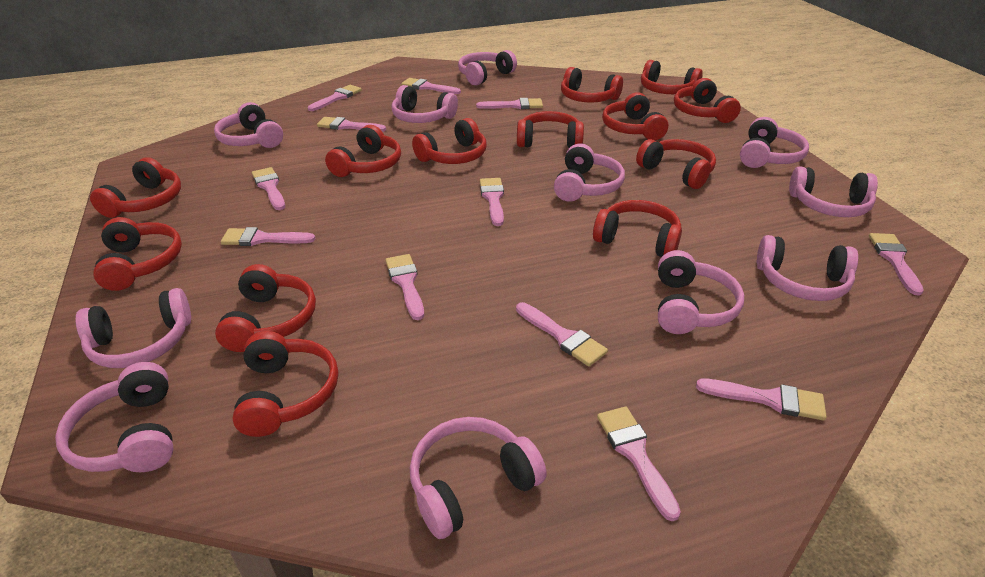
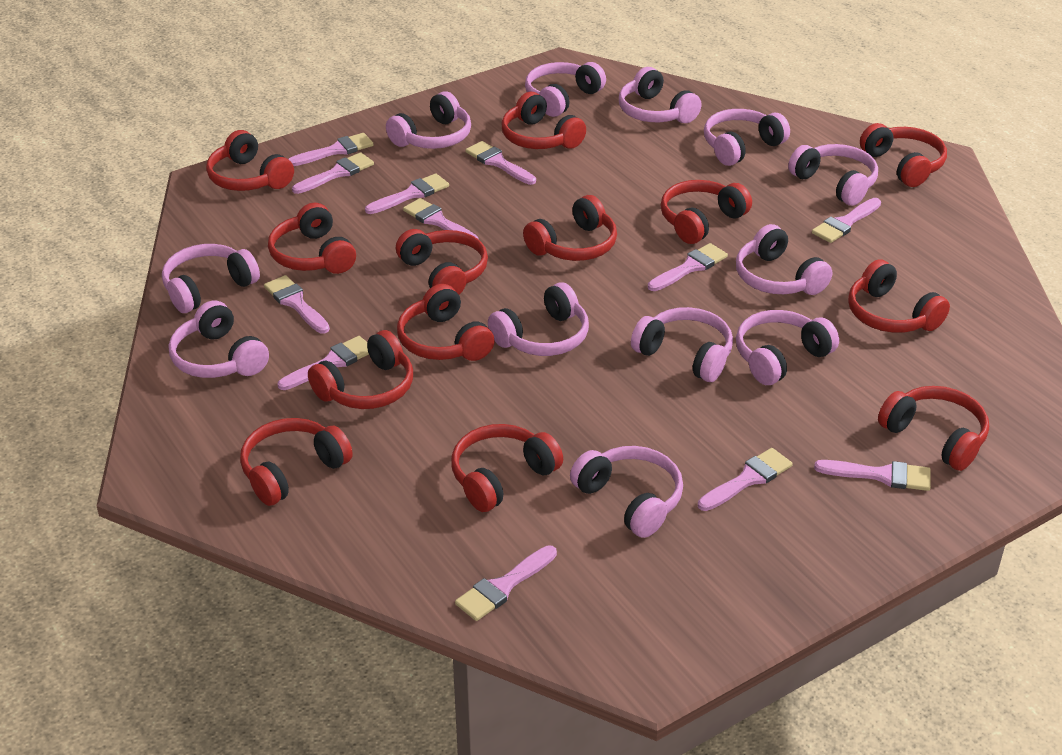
pink headphones: [55,362,173,472] [75,288,191,368] [214,102,283,148] [391,85,458,123] [410,417,547,539] [458,50,517,85] [554,143,625,202] [658,250,744,334] [740,117,809,168] [757,235,858,301] [789,166,878,217] = 11 -> [162,244,260,313] [169,300,269,378] [386,91,471,149] [488,282,589,356] [525,62,606,117] [570,446,683,538] [619,67,702,123] [631,307,733,382] [704,109,790,166] [736,224,832,295] [736,310,839,385] [788,144,878,206] = 12

